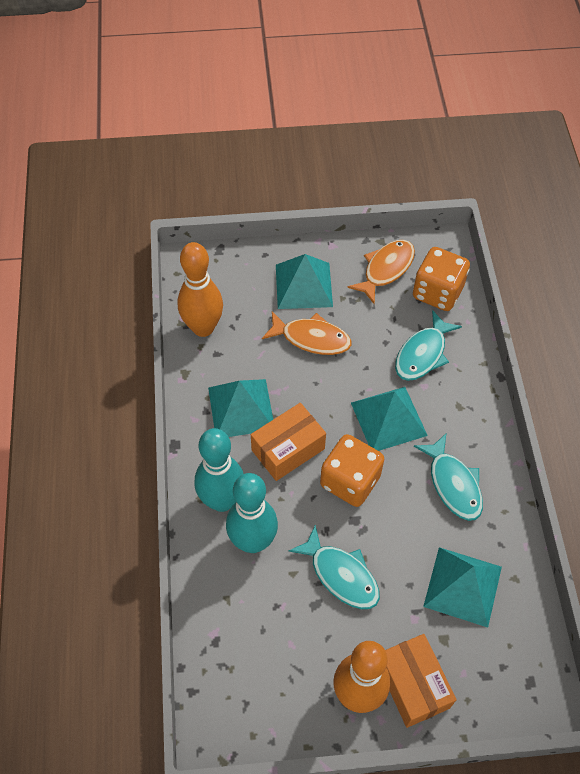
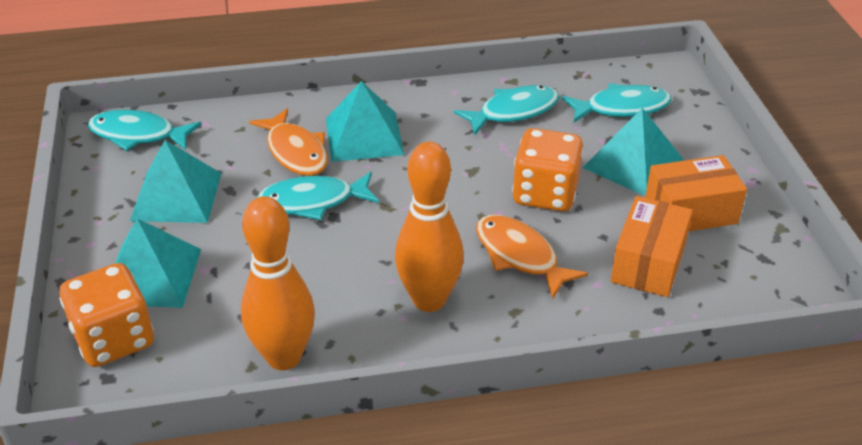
turquoise bowling pin: [195,428,244,512] [226,473,278,553] = 2 -> none = 0
turquoise fish: [288,525,380,609] [395,310,462,381] [414,434,483,521] = 3 -> [88,110,202,151] [257,172,379,220] [454,85,559,135] [562,83,672,122] = 4

